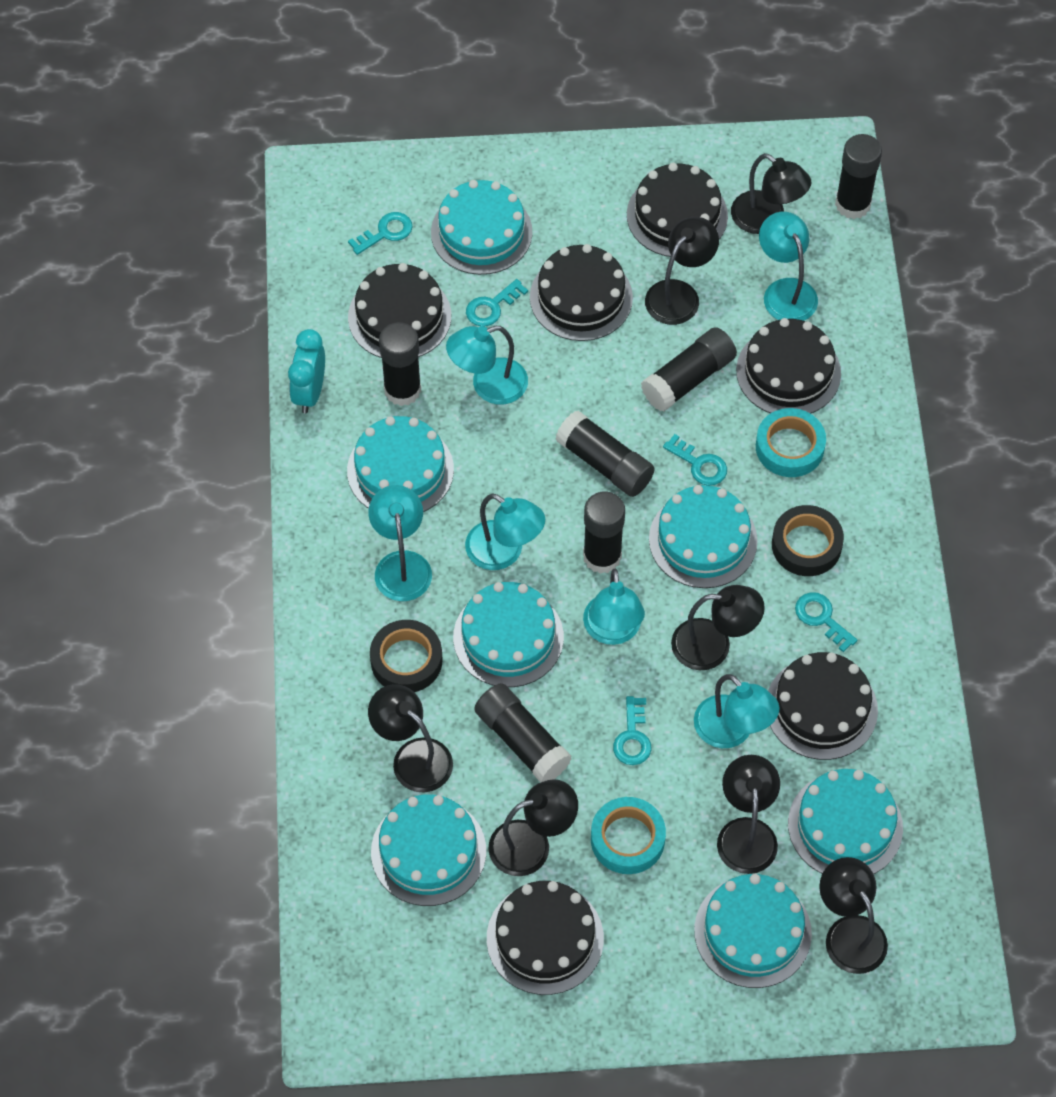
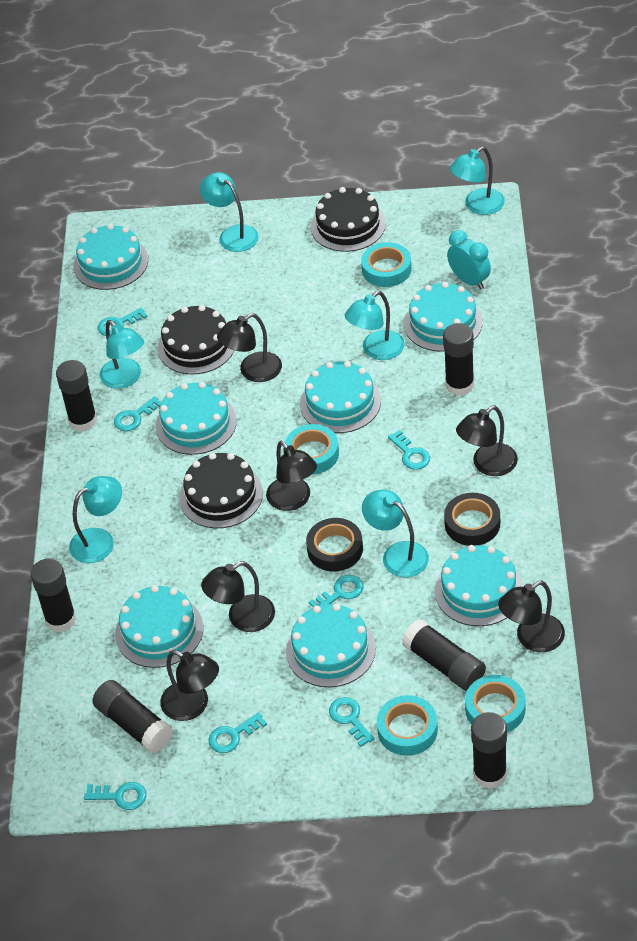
black cake: [348,263,451,358] [487,881,604,995] [530,244,633,341] [627,163,728,257] [736,318,841,414] [768,652,878,760] = 6 -> [158,305,234,374] [179,453,263,528] [311,187,386,252] = 3
black lamp: [368,684,453,792] [488,779,578,876] [645,217,719,325] [671,585,765,670] [717,755,780,874] [731,153,812,234] [819,857,888,974] = 7 -> [160,650,219,721] [201,561,275,632] [217,313,282,382] [266,441,317,511] [456,405,518,476] [498,580,565,652] = 6
turquoise key: [348,212,413,255] [466,279,528,326] [613,696,651,765] [663,434,727,486] [795,592,857,652] = 5 -> [84,782,146,810] [98,308,148,336] [114,396,161,431] [208,712,267,753] [309,575,364,607] [329,697,375,747] [388,430,430,470] = 7
turquoise tape: [591,797,666,874] [756,408,826,477] = 2 -> [285,424,339,474] [361,242,411,287] [377,695,438,756] [465,675,525,733] = 4

